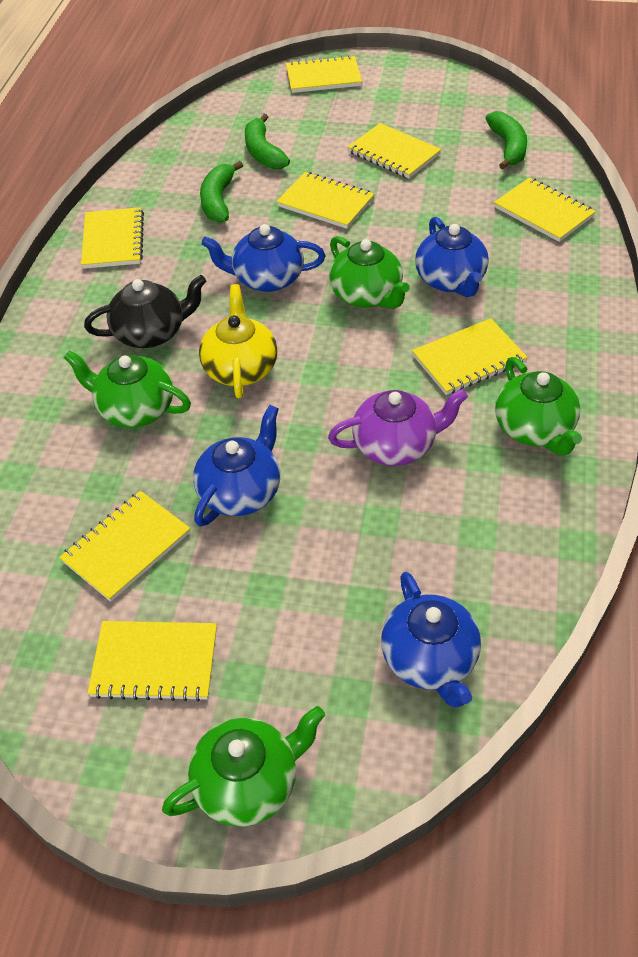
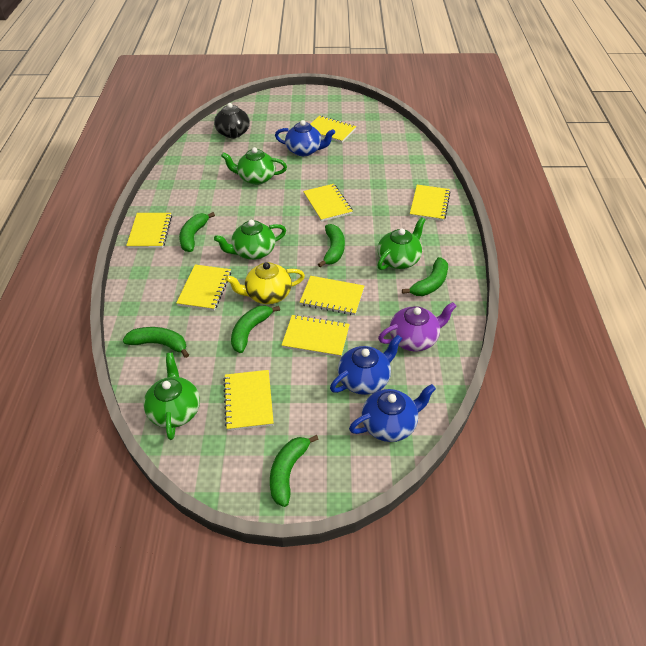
blue teapot: [193,405,280,527] [201,224,325,292] [381,572,481,707] [415,217,489,297] = 4 -> [275,120,335,156] [330,335,402,395] [349,384,436,442] = 3
green banana: [200,161,243,223] [245,114,290,169] [486,111,527,169] = 3 -> [123,327,189,358] [179,212,215,252] [231,305,280,353] [270,435,319,507] [318,224,345,267] [402,257,448,296] = 6

